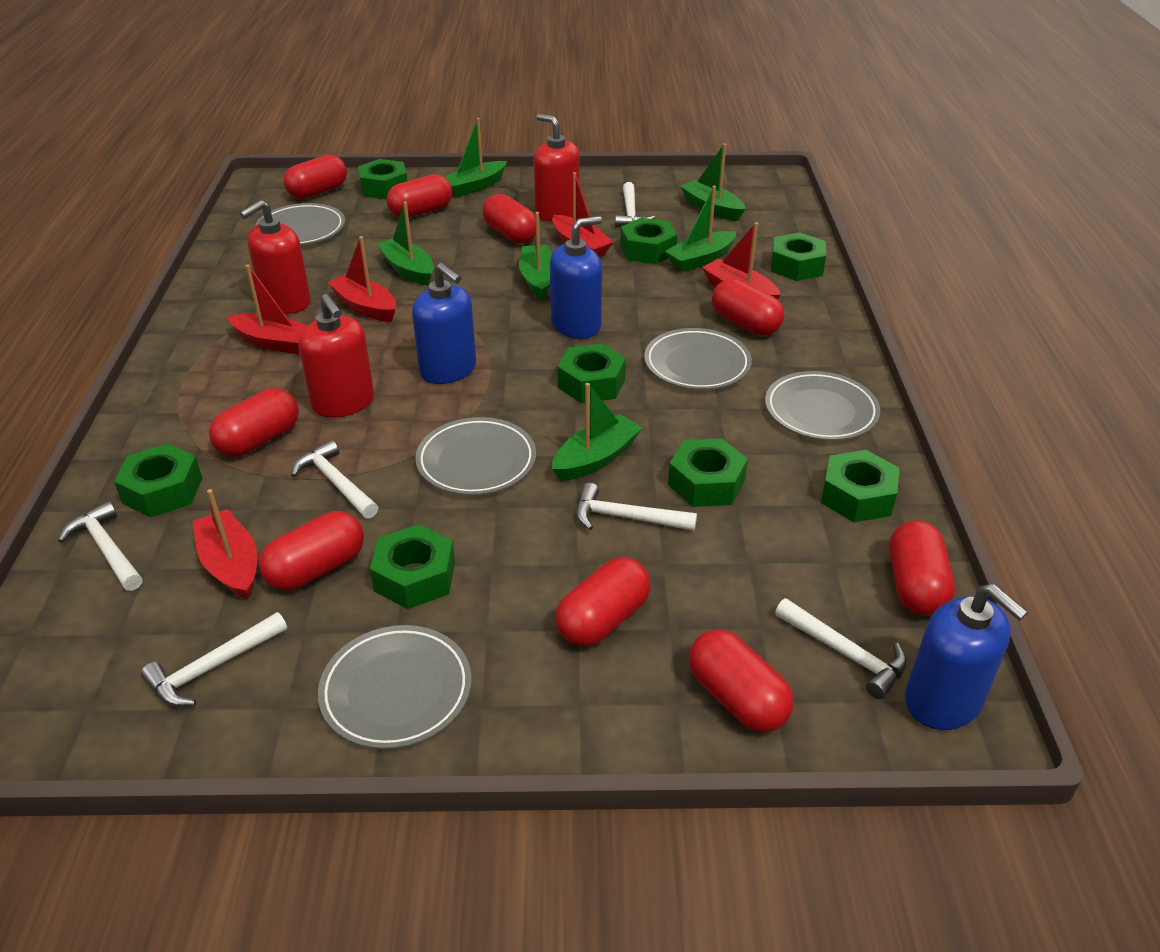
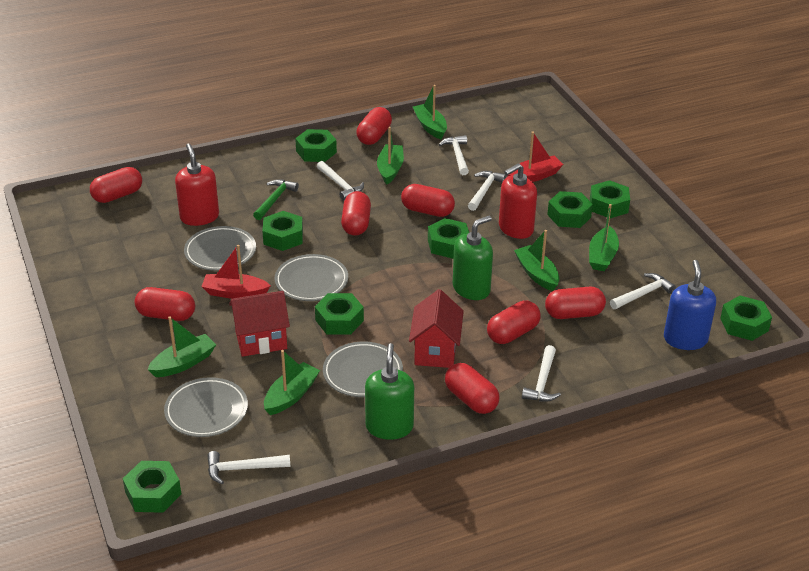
blue soap dispenser: [412,263,476,384] [550,216,602,339] [905,584,1028,730] = 3 -> [664,260,716,350] = 1
green hammer: none = 0 -> [253,179,299,220] = 1
green soap dispenser: none = 0 -> [365,343,414,440] [453,216,493,300] = 2
grey plate: [255,203,345,245] [318,625,471,749] [415,417,536,495] [644,328,752,390] [765,371,880,441] = 5 -> [164,377,248,437] [184,226,256,271] [275,254,348,301] [323,342,403,397] = 4
red boat: [193,489,257,600] [227,265,307,354] [327,236,396,322] [552,172,613,257] [702,222,781,299] = 5 -> [201,245,271,299] [507,132,563,182] = 2
red capsule: [209,388,299,457] [259,511,364,591] [283,154,347,199] [387,174,452,218] [482,194,536,244] [555,557,651,647] [689,629,794,732] [712,279,784,336] [889,520,955,616] = 9 -> [90,167,142,203] [135,287,195,321] [341,191,371,236] [356,107,392,145] [401,184,455,217] [445,363,499,414] [487,300,540,344] [545,287,606,319] = 8
red house: none = 0 -> [229,291,290,357] [409,289,464,368] = 2
red soap dispenser: [240,200,311,314] [299,294,374,418] [534,114,580,222] = 3 -> [175,144,219,226] [499,163,537,239] = 2

